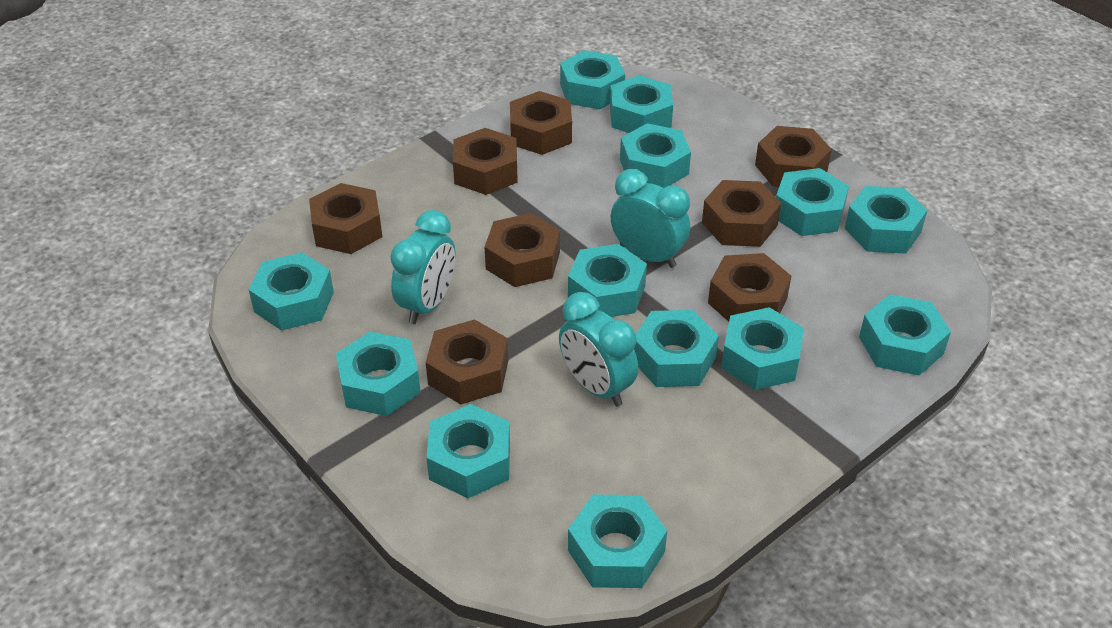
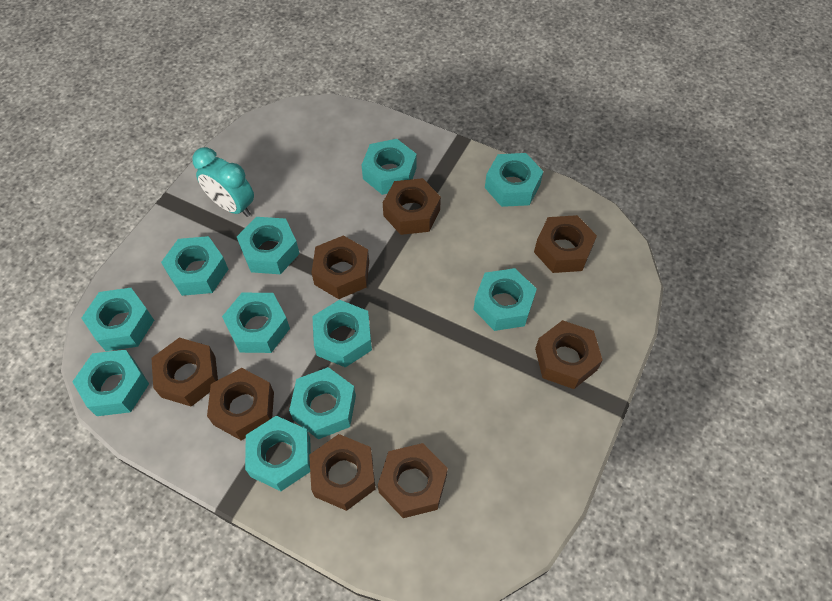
turquoise clock: [390,210,456,324] [559,292,638,407] [611,169,690,268] = 3 -> [192,147,254,217] = 1
turquoise nut: [248,252,334,331] [336,332,421,416] [426,404,510,498] [560,50,625,109] [568,244,647,317] [568,495,667,588] [610,75,673,133] [620,123,691,188] [634,310,719,387] [721,307,804,390] [776,168,849,236] [845,186,927,254] [859,294,951,376] = 13 -> [72,350,149,416] [81,288,154,351] [161,236,228,296] [222,293,290,353] [237,217,300,274] [245,416,311,491] [289,367,356,439] [312,300,372,368] [362,139,417,195] [473,268,537,331] [485,153,543,207] = 11

